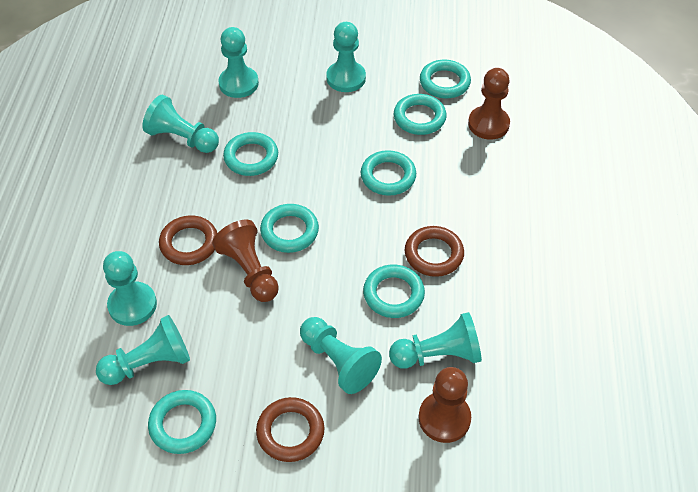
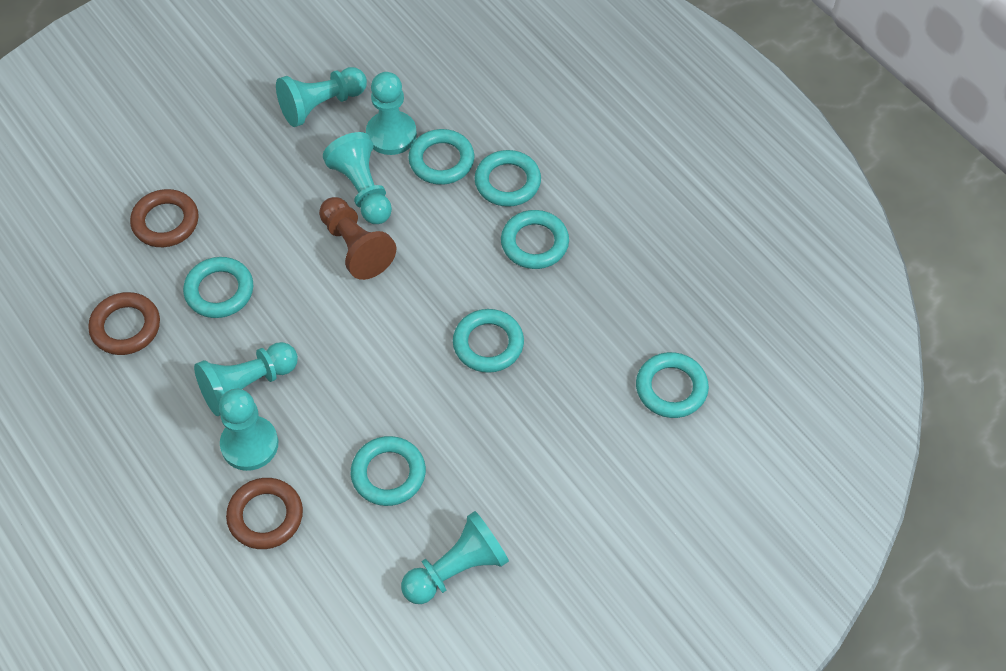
brown pawn: [212,220,279,302] [418,367,471,443] [468,68,510,139] = 3 -> [319,197,396,280] = 1
turquoise pawn: [96,315,190,385] [103,251,157,326] [142,95,219,153] [218,27,259,98] [300,317,382,394] [326,22,366,92] [389,312,482,369] = 7 -> [194,342,298,416] [219,389,278,471] [276,67,367,127] [323,132,392,224] [366,72,417,155] [401,511,509,604] = 6

